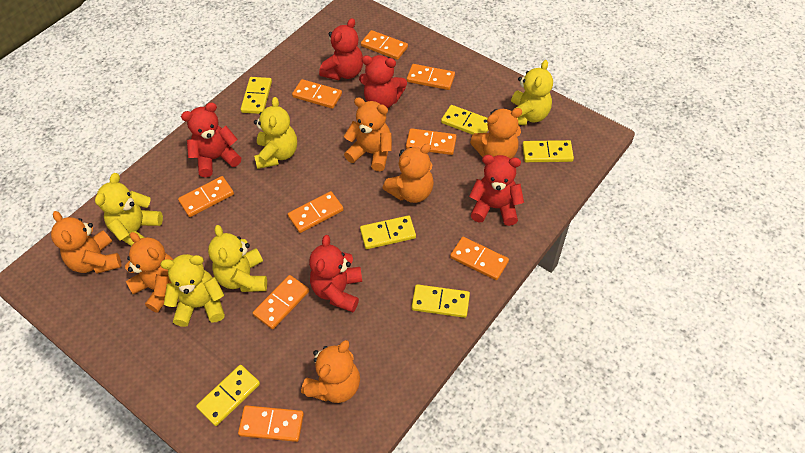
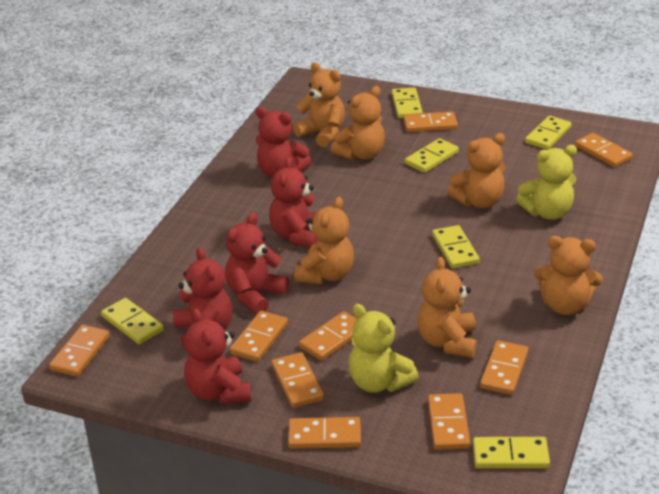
yellow teddy bear: [95,173,163,246] [160,254,225,327] [208,225,267,292] [254,97,297,169] [511,60,553,125] = 5 -> [348,304,419,393] [516,145,577,220] = 2

